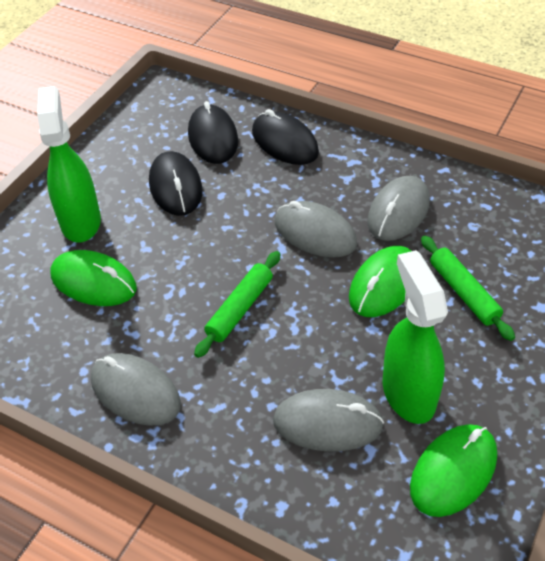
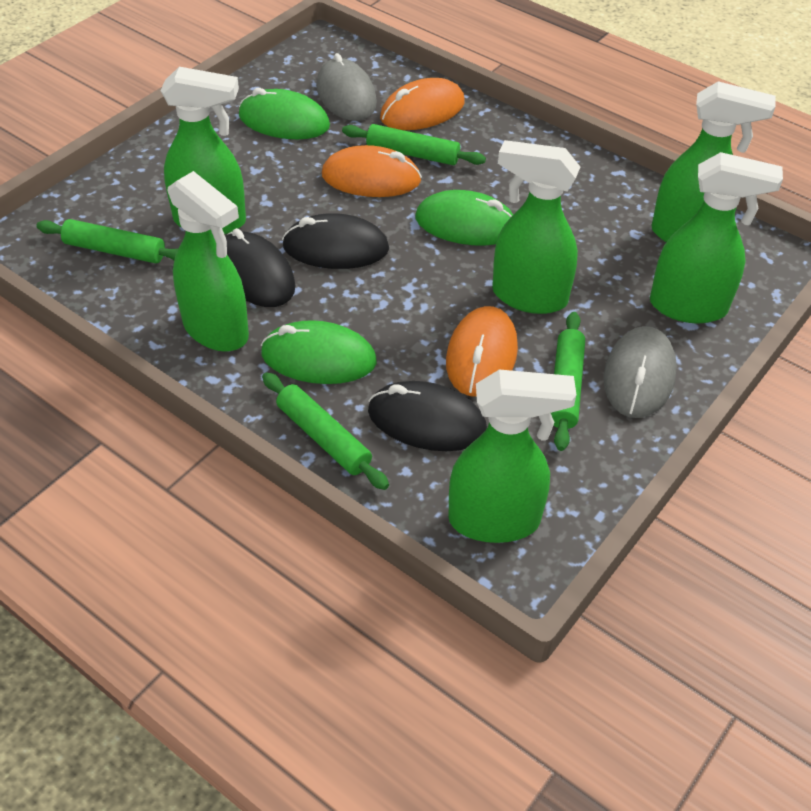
green rolling pin: [194,251,280,358] [421,235,515,341] = 2 -> [36,219,178,263] [262,372,389,490] [342,124,486,165] [551,312,585,451] = 4
green spray bottle: [37,86,101,243] [383,250,448,424] = 2 -> [161,67,246,234] [168,171,249,352] [448,369,576,543] [492,140,580,314] [650,152,783,323] [651,81,776,242] = 6
grey mouse: [91,353,181,426] [273,389,384,452] [275,201,357,258] [367,176,430,241] = 4 -> [316,53,377,121] [603,326,677,418] = 2
orange mouse: none = 0 -> [322,145,422,197] [380,78,465,130] [446,306,518,397] = 3

